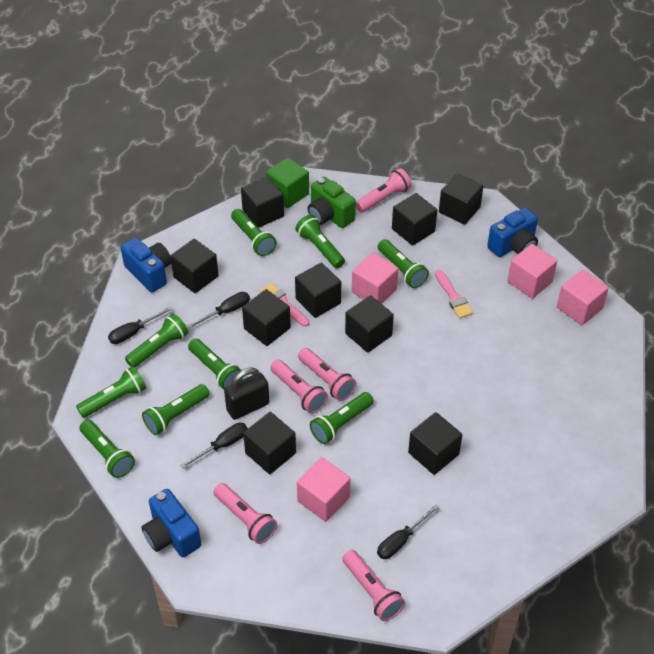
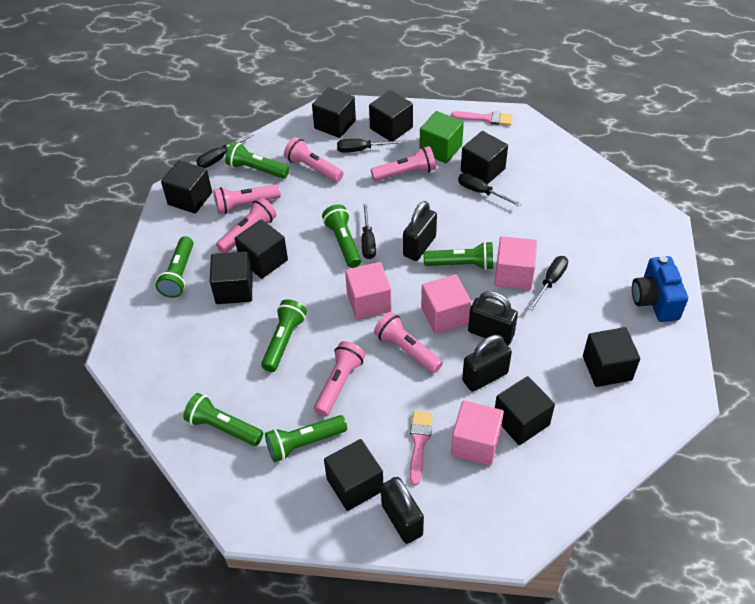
black padlock: [224,368,270,420] = 1 -> [381,477,424,544] [403,201,437,261] [462,335,512,392] [468,291,518,345] = 4
black screwdriver: [108,306,173,344] [180,423,248,468] [187,292,250,329] [377,504,439,559] = 4 -> [196,133,254,168] [337,139,404,153] [362,203,376,259] [458,173,521,207] [528,256,568,311] = 5
blue camera: [121,237,171,293] [141,489,201,557] [487,207,538,257] = 3 -> [632,256,688,322] = 1
green camera: [308,177,356,228] = 1 -> none = 0
green flashlight: [76,366,146,418] [79,420,135,478] [125,313,188,367] [142,384,210,435] [188,339,243,389] [231,209,277,256] [295,215,345,268] [310,392,374,444] [378,239,429,288] = 9 -> [156,236,193,298] [183,393,263,446] [225,142,289,179] [261,299,307,372] [265,415,347,462] [322,204,361,268] [424,241,493,270] = 7
pink flashlight: [214,483,277,544] [270,360,328,414] [298,348,356,401] [342,550,405,621] [356,168,411,213] = 5 -> [213,184,281,214] [216,197,277,253] [284,137,344,182] [314,341,365,417] [371,146,436,181] [374,312,443,374] = 6

